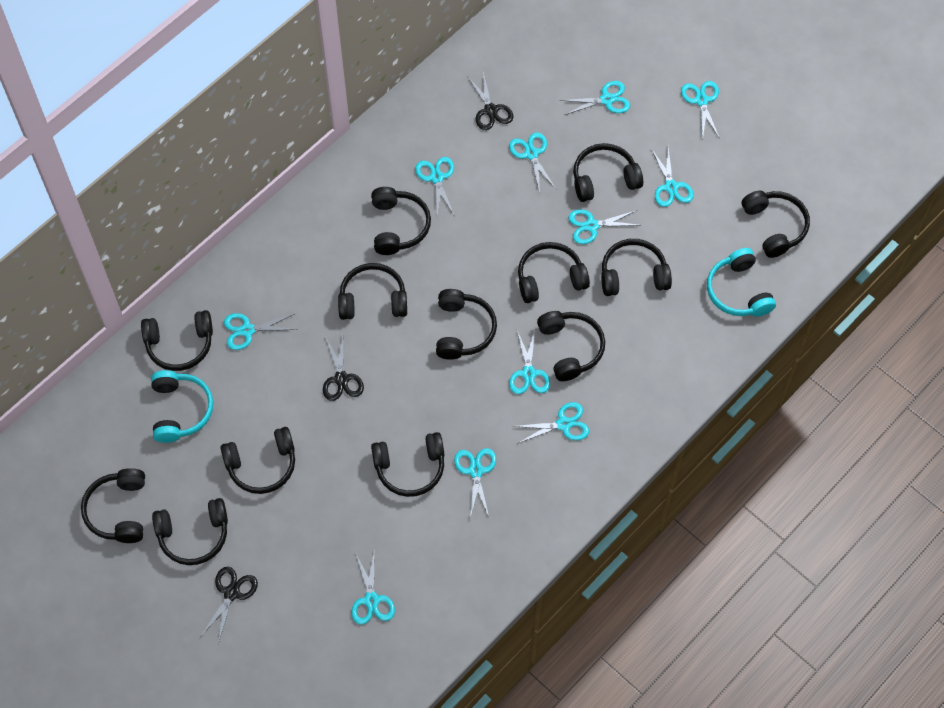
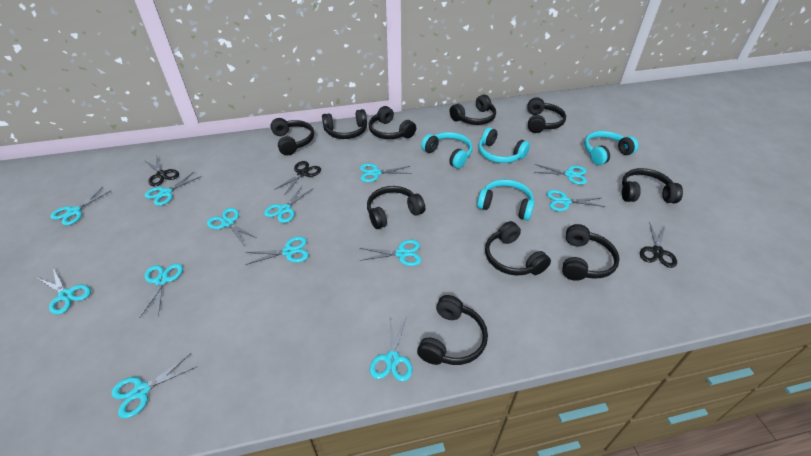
black headphones: [81,468,145,543] [141,310,213,371] [152,498,228,565] [220,427,295,494] [338,263,407,320] [371,187,431,255] [371,432,444,497] [436,289,497,360] [518,242,590,303] [537,311,605,381] [573,143,643,202] [601,239,672,296] [742,191,810,258] = 13 -> [270,118,314,155] [322,109,367,139] [367,186,425,229] [369,106,416,139] [417,295,488,365] [450,95,496,125] [485,221,551,276] [527,97,566,133] [562,224,620,281] [622,168,683,203] = 10
turquoise headphones: [151,370,213,443] [707,248,776,317] = 2 -> [421,132,472,169] [477,179,535,220] [478,127,530,163] [584,131,638,165] = 4
turquoise scissors: [224,313,298,350] [351,548,395,625] [415,157,454,218] [454,448,496,519] [509,132,556,193] [509,329,550,394] [513,402,589,444] [560,81,630,115] [568,209,639,244] [651,147,694,207] [681,81,720,139] = 11 -> [37,268,91,314] [50,187,112,225] [111,353,198,418] [140,263,183,317] [145,172,202,206] [207,208,257,245] [245,236,309,265] [264,186,312,223] [359,240,421,266] [360,163,412,182] [370,315,412,381] [534,164,587,185] [547,190,605,211] = 13

